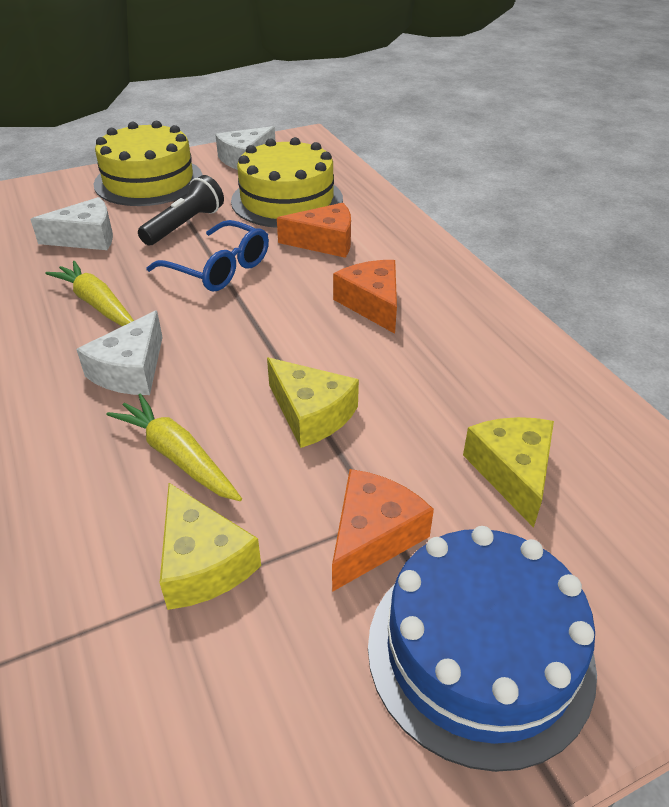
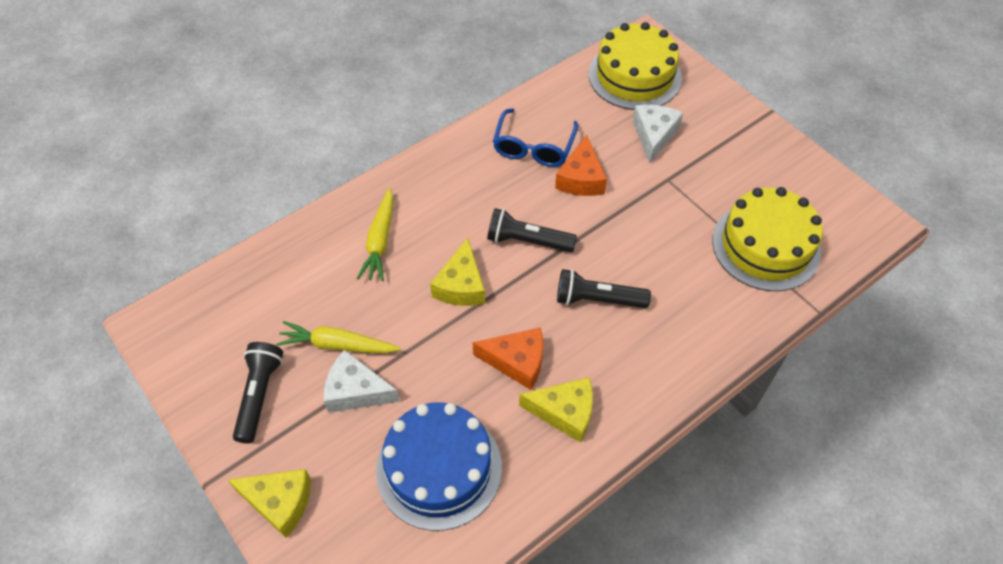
black flashlight: [138,175,224,245] = 1 -> [233,342,283,444] [487,208,577,252] [557,269,651,308] = 3
orange cheese: [277,203,351,258] [332,469,434,592] [333,260,397,334] = 3 -> [473,328,543,390] [555,135,607,196] = 2
white cheese: [30,197,113,250] [76,310,163,395] [215,126,276,170] = 3 -> [324,350,400,413] [633,105,683,163] = 2

